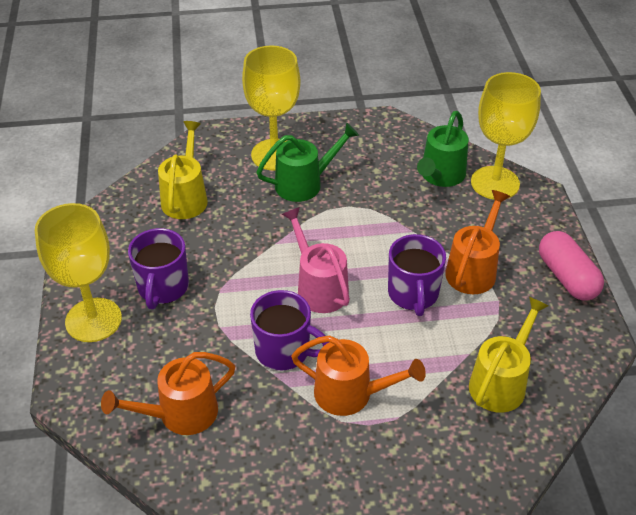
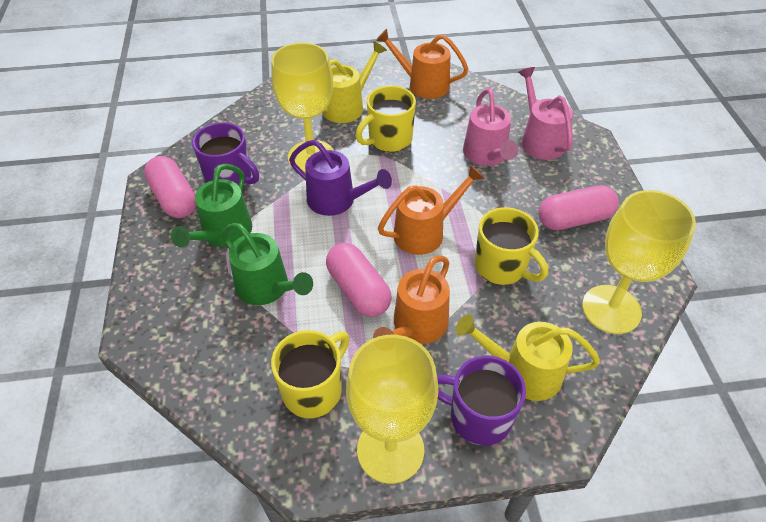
pink capsule: [539,231,604,300] = 1 -> [144,156,196,218] [326,243,392,317] [539,185,619,230] = 3
pink watering can: [282,207,350,313] = 1 -> [463,88,518,166] [518,67,573,160] = 2
purple mug: [128,228,189,309] [250,290,329,370] [388,234,446,316] = 3 -> [192,122,259,185] [437,355,526,446] = 2
purple watering can: none = 0 -> [289,140,392,216] = 1
yellow mug: none = 0 -> [271,330,350,418] [356,86,416,152] [475,207,548,285] = 3

